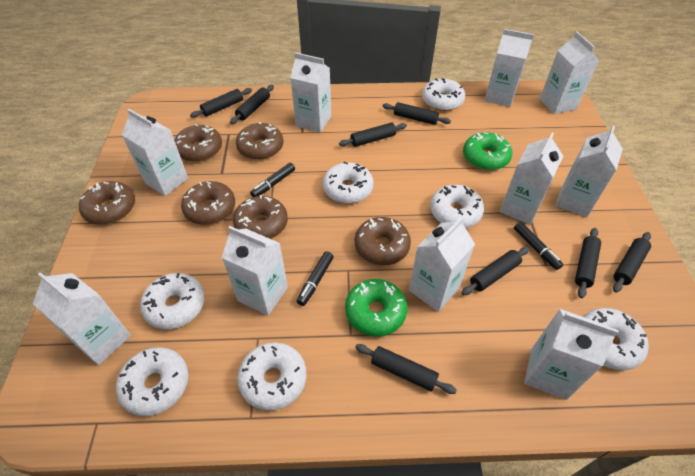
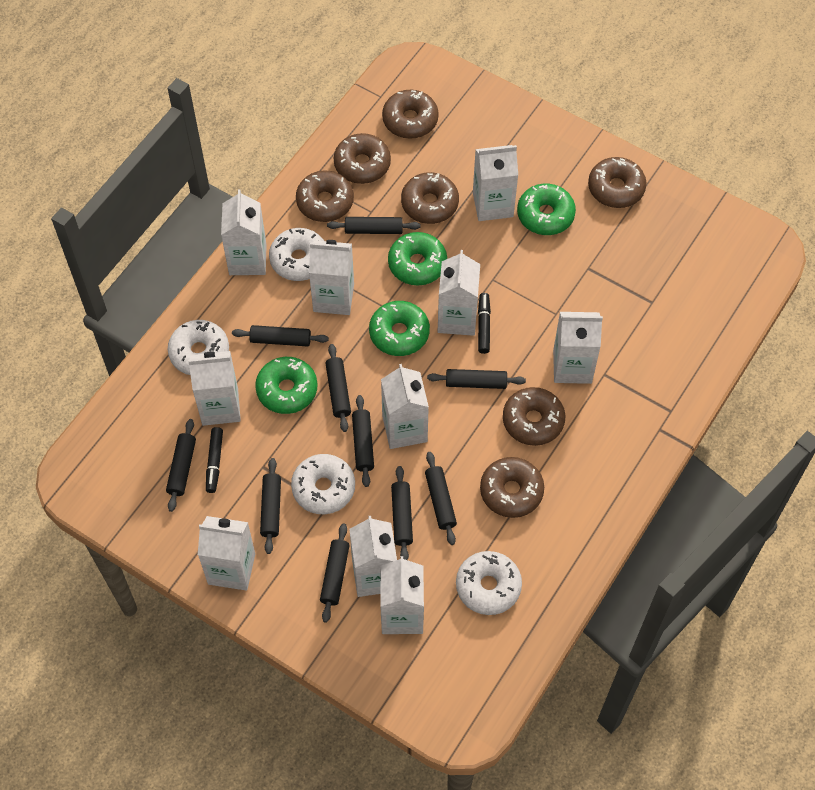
black marker: [250,163,295,197] [297,252,334,306] [514,222,563,270] = 3 -> [206,427,223,493] [478,293,491,354] = 2
black rolling pin: [190,88,252,118] [230,85,274,124] [339,123,407,147] [355,344,457,394] [382,102,451,125] [461,247,529,295] [575,228,601,298] [613,232,651,292] = 8 -> [166,419,196,512] [232,325,329,347] [260,458,281,554] [320,523,350,622] [325,344,351,432] [327,217,420,234] [352,395,374,487] [391,466,413,560] [425,452,457,545] [427,369,526,389] = 10
brown donut: [79,181,135,225] [174,124,222,162] [181,181,235,225] [233,195,288,239] [236,122,283,160] [355,217,411,265] = 6 -> [296,171,354,222] [334,133,391,184] [382,90,439,139] [401,172,459,224] [480,457,544,518] [503,387,565,446] [588,157,646,208] = 7
green donut: [345,279,407,337] [463,132,512,170] = 2 -> [255,357,317,414] [369,301,430,356] [388,232,447,285] [517,184,576,235] = 4
white donut: [116,347,188,416] [140,273,204,330] [237,342,306,411] [323,161,374,204] [422,78,465,111] [430,185,484,228] [584,308,649,370] = 7 -> [168,320,229,375] [269,228,324,281] [291,454,355,514] [456,551,522,615] = 4

